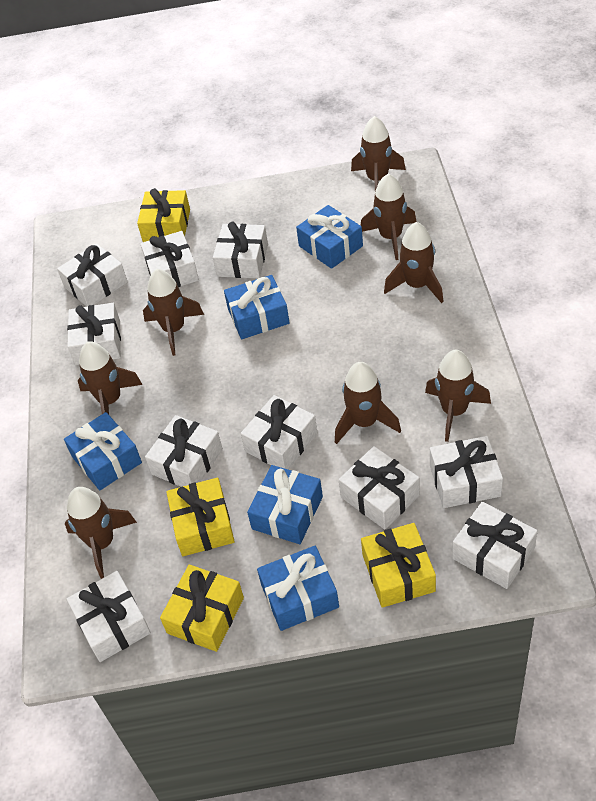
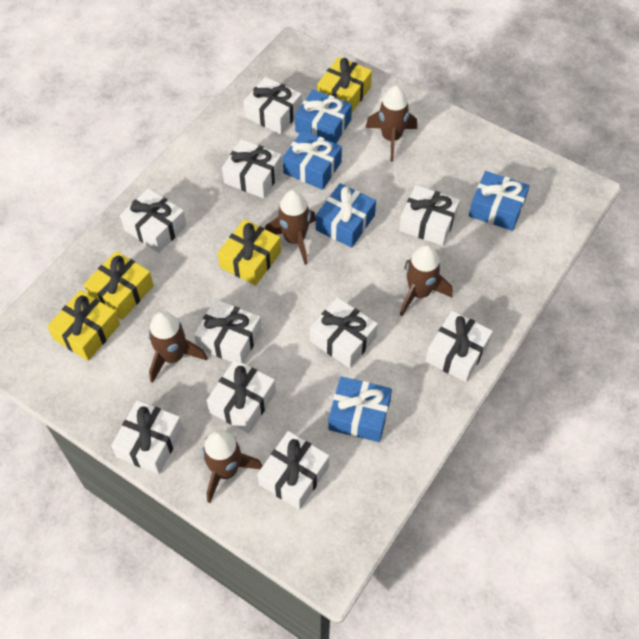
brown rocket: [65,487,137,579] [78,341,143,414] [143,269,204,356] [335,362,401,444] [351,116,406,191] [361,174,416,260] [384,222,444,303] [425,350,491,442] = 8 -> [148,311,207,383] [202,430,262,503] [265,190,316,265] [365,85,417,162] [400,245,452,316] = 5

